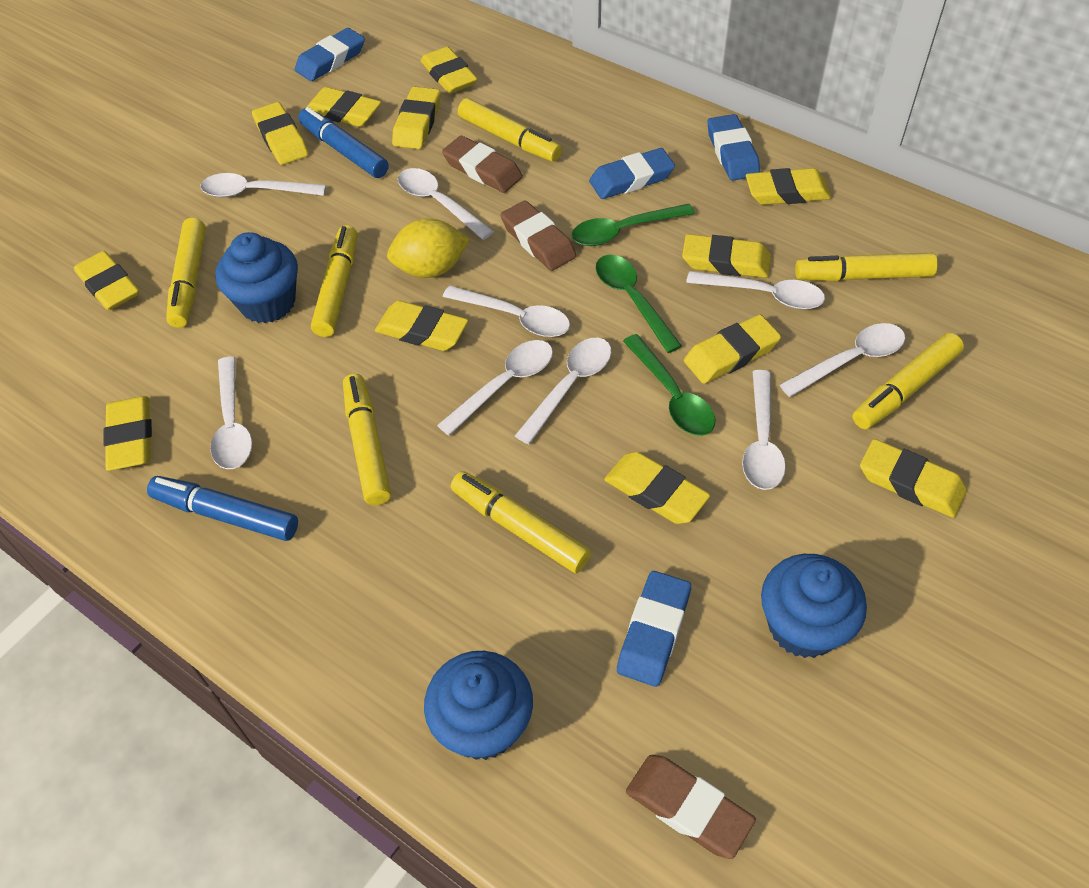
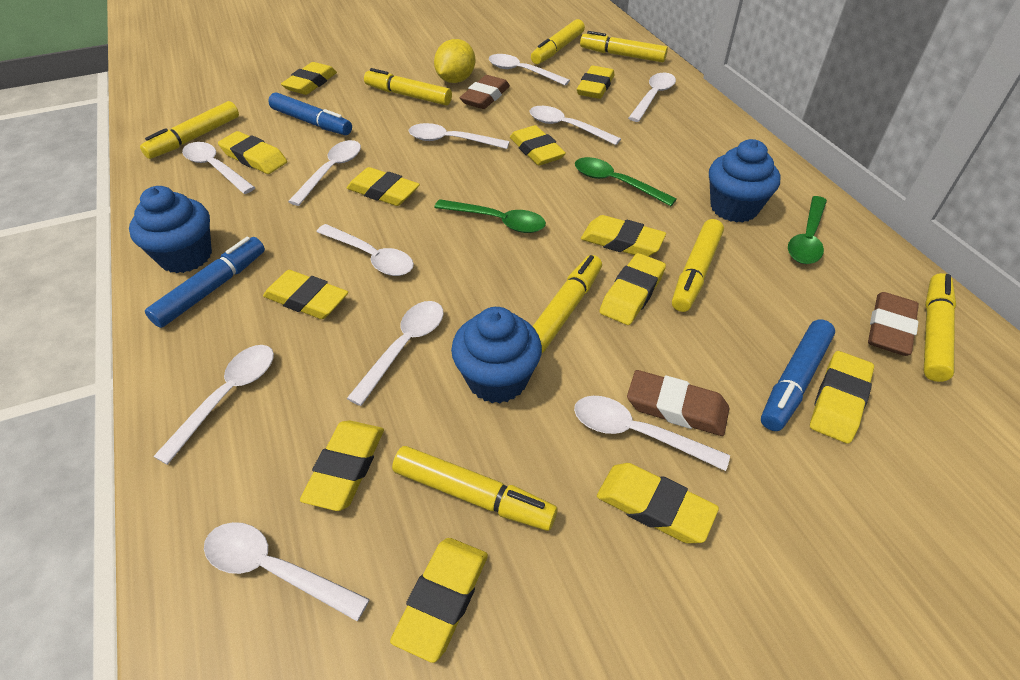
blue eraser: [295,28,365,81] [589,148,675,199] [617,571,691,687] [707,114,760,181] = 4 -> none = 0
blue marker: [147,476,298,541] [298,107,389,178] = 2 -> [145,237,265,328] [268,92,352,135] [761,320,835,431] = 3
white spoon: [201,173,326,198] [210,357,252,469] [398,168,494,240] [437,340,553,436] [443,286,570,337] [515,338,611,444] [686,271,825,310] [742,370,786,490] [779,323,905,397] = 9 -> [153,345,274,465] [182,142,255,194] [204,522,370,621] [288,140,361,206] [316,224,414,276] [347,301,444,406] [408,123,510,149] [489,54,570,86] [530,106,621,145] [574,396,730,471] [628,73,676,122] = 11
yellow marker: [166,218,206,328] [311,225,357,337] [343,374,391,506] [451,471,591,573] [458,98,562,162] [795,253,938,281] [853,333,964,429] = 7 -> [140,101,239,159] [364,68,452,105] [392,446,558,531] [531,19,585,64] [533,255,602,353] [580,31,668,63] [672,219,724,312] [924,273,956,382] = 8

